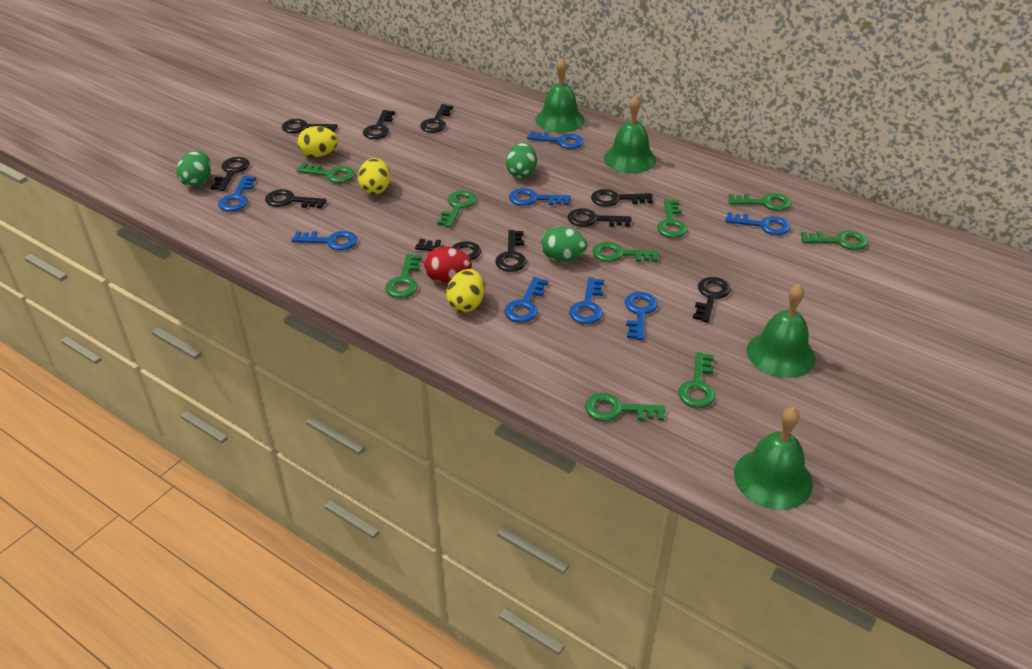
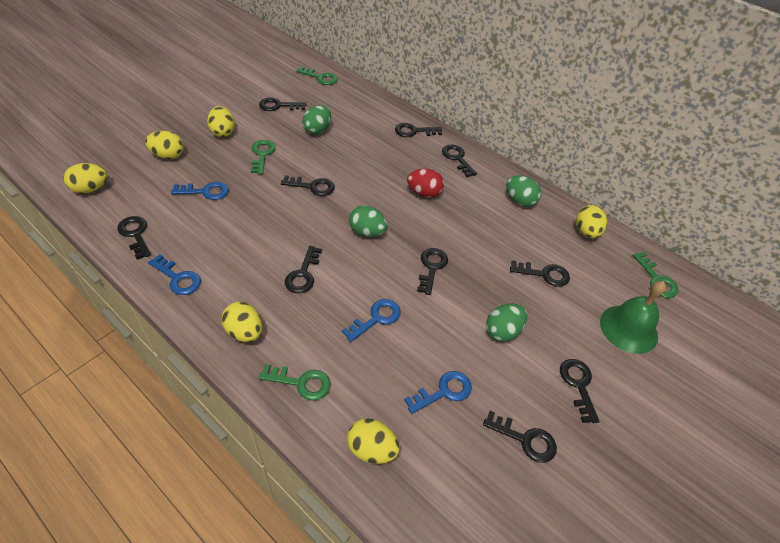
blue key: [218,176,256,212] [291,231,357,250] [504,277,548,323] [509,188,571,206] [527,131,584,149] [569,277,604,324] [625,292,658,340] [725,212,791,235] = 8 -> [148,254,201,295] [171,182,229,200] [342,299,401,342] [404,371,472,414] = 4
green bell: [535,58,585,133] [604,95,656,173] [734,407,813,510] [747,284,816,378] = 4 -> [600,281,666,354] = 1
green egg: [176,151,211,187] [506,143,537,178] [541,226,587,262] = 3 -> [302,105,331,134] [349,206,387,237] [486,303,527,342] [506,175,541,207] = 4
green key: [296,163,355,183] [385,254,422,298] [437,191,476,227] [585,393,666,421] [592,242,659,262] [657,199,687,238] [678,352,715,408] [728,193,791,211] [801,231,868,250] = 9 -> [251,140,276,174] [259,364,331,401] [296,66,338,85] [633,252,678,298] = 4
yellow egg: [297,126,338,157] [358,158,390,195] [446,269,484,312] = 3 -> [64,163,107,193] [145,131,184,159] [207,106,235,137] [222,302,262,342] [347,418,400,464] [576,205,607,238] = 6

